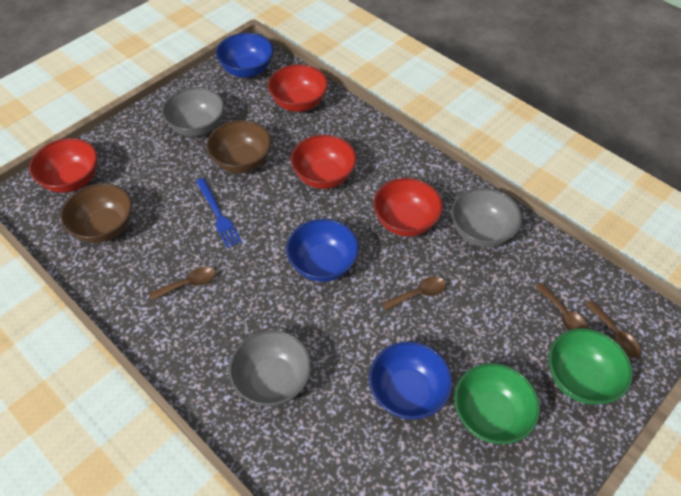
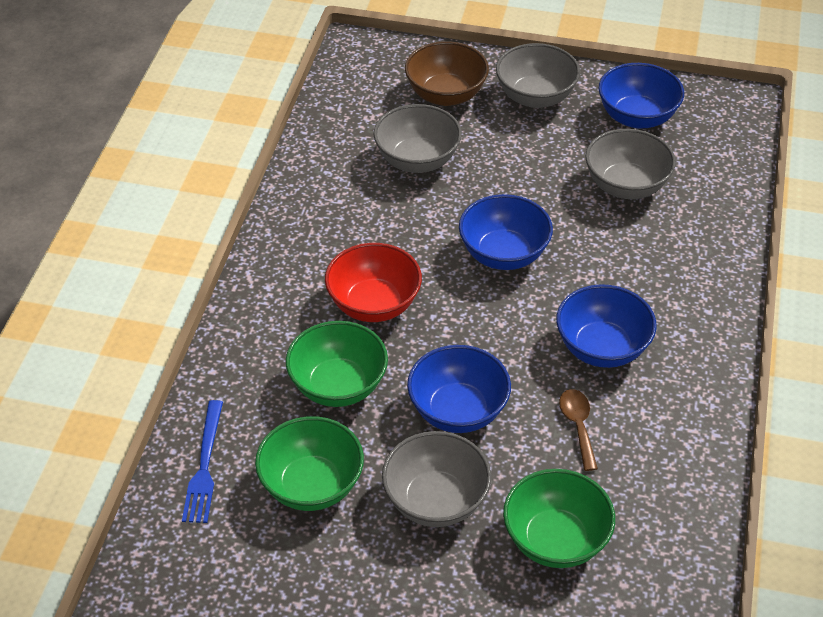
blue bowl: [216,33,273,78] [286,219,359,282] [369,341,452,419] = 3 -> [407,345,511,433] [459,194,553,270] [556,284,657,368] [599,63,684,128] = 4
brown bowl: [61,183,132,243] [207,120,271,173] = 2 -> [405,41,489,106] = 1
brown spoon: [149,266,216,300] [382,276,446,310] [535,283,589,330] [585,300,641,358] = 4 -> [559,389,598,471] = 1
green bowl: [454,363,540,444] [549,328,633,405] = 2 -> [255,416,364,511] [286,321,388,407] [503,469,615,568] = 3
grey bowl: [162,87,224,137] [229,330,311,407] [451,188,522,247] = 3 -> [374,104,462,173] [382,431,491,527] [496,43,580,108] [585,129,676,199] = 4
red bowl: [29,138,98,193] [268,64,328,112] [291,135,357,189] [373,178,443,237] = 4 -> [325,243,422,322] = 1

